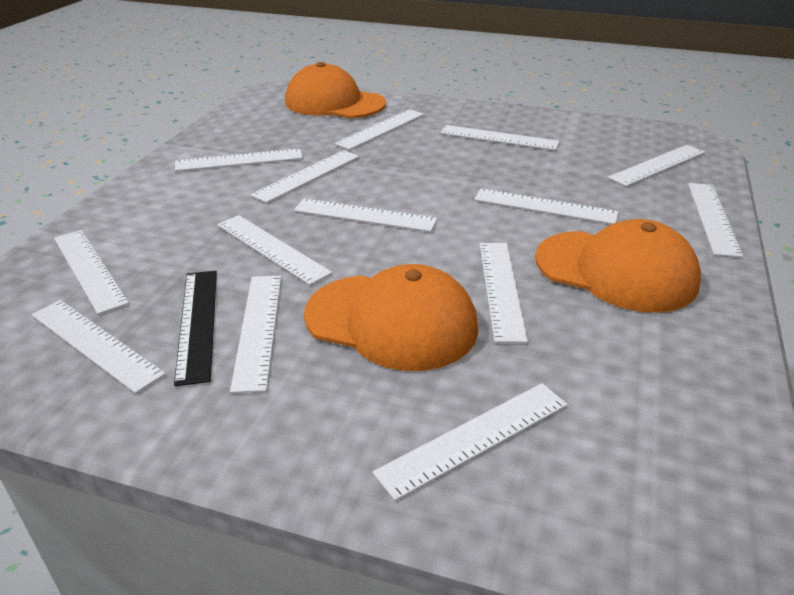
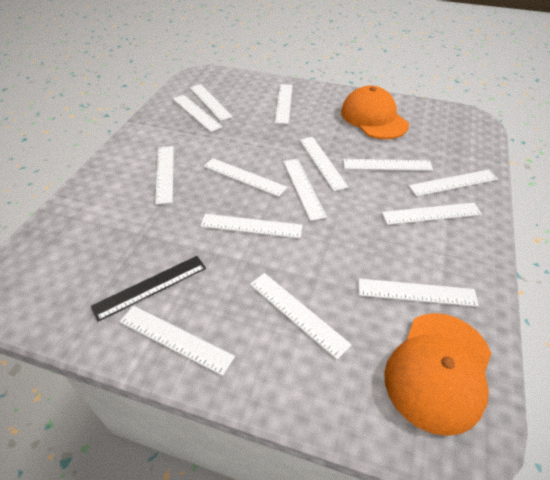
orange cap: [285,62,386,118] [304,264,478,371] [535,219,701,313] = 3 -> [341,86,409,139] [384,313,491,436] = 2

